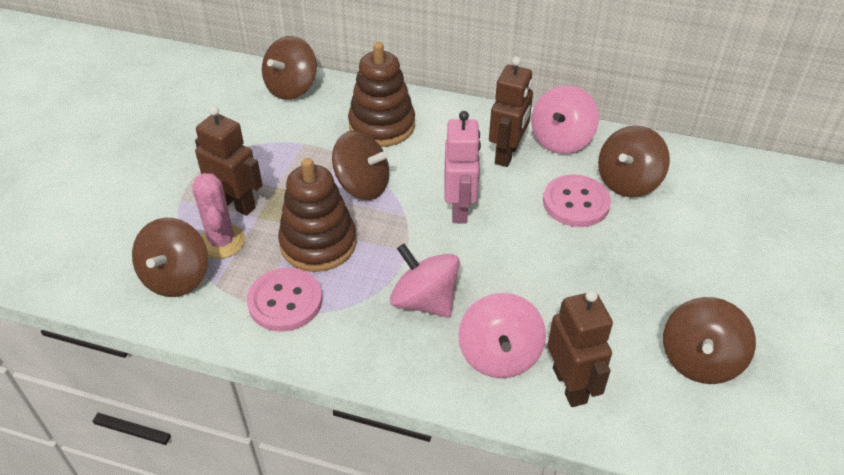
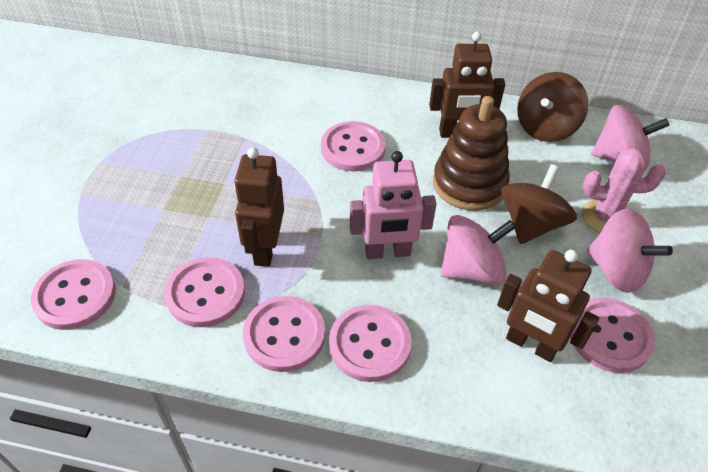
brown spinning top: [132,218,208,297] [262,36,317,100] [332,131,390,200] [598,125,670,197] [663,297,756,384] = 5 -> [501,164,577,244] [517,72,588,142] = 2
brown stacking toy: [278,158,356,272] [348,42,415,147] = 2 -> [433,96,510,211] = 1
pink button: [247,268,322,332] [543,174,611,227] = 2 -> [31,259,116,330] [165,257,245,327] [243,296,325,372] [321,121,386,171] [329,305,412,382] [570,298,655,373] = 6

